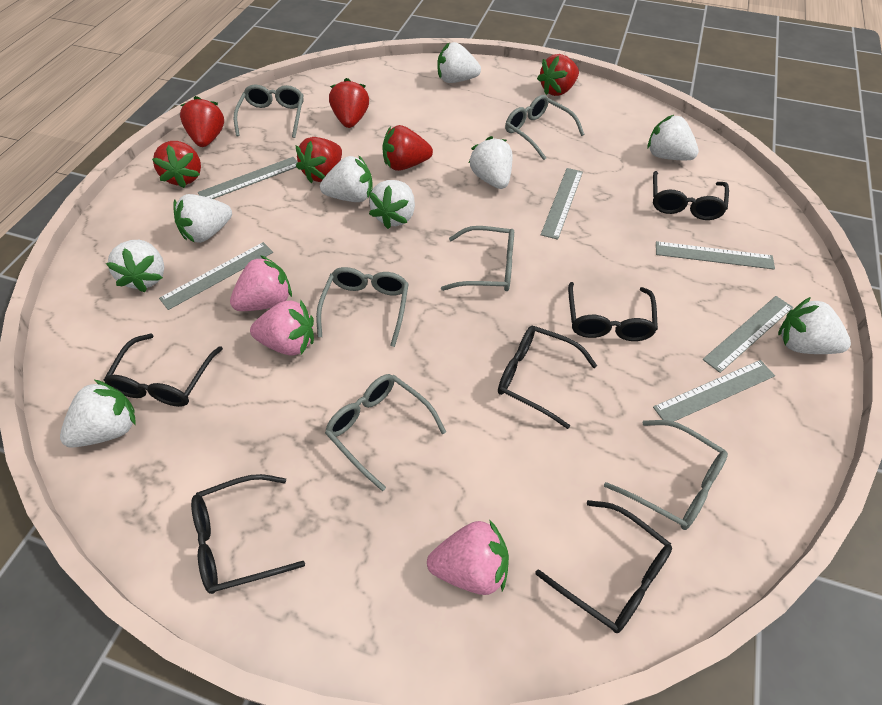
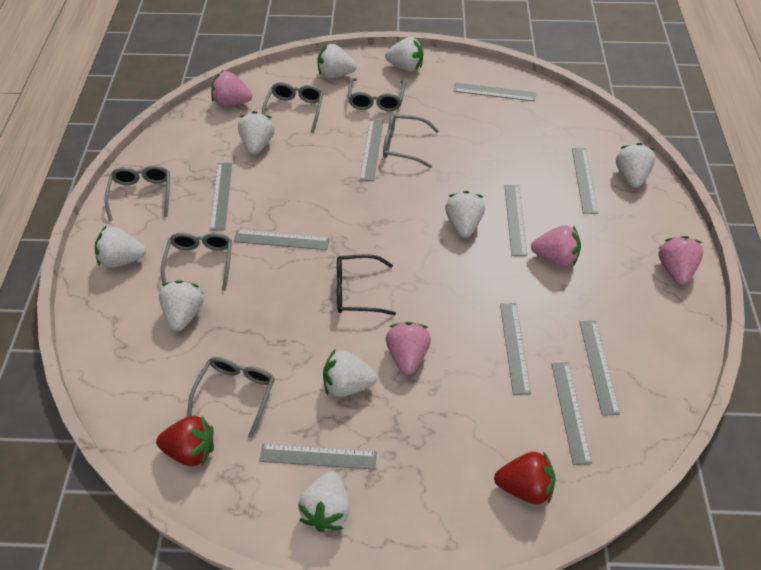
black glasses: [103,333,223,407] [191,474,305,594] [498,326,597,429] [535,500,672,633] [568,282,658,341] [653,171,729,220] = 6 -> [337,254,396,315] = 1
grey ruler: [159,242,273,310] [198,157,298,199] [541,168,583,240] [653,360,775,422] [656,241,775,270] [702,296,793,373] = 6 -> [210,163,232,231] [233,230,330,250] [259,444,377,470] [360,119,383,181] [454,83,536,101] [500,303,531,395] [505,185,527,256] [552,362,592,465] [572,148,598,214] [580,321,620,416] = 10
pink strawberry: [230,255,292,311] [250,300,314,356] [427,520,509,595] = 3 -> [211,70,252,106] [386,322,431,375] [531,225,581,267] [658,236,703,285] = 4
red strawberry: [152,141,201,188] [180,96,224,147] [296,137,342,183] [329,78,369,128] [382,125,433,171] [537,54,579,96] = 6 -> [156,415,214,466] [494,451,555,504] = 2

